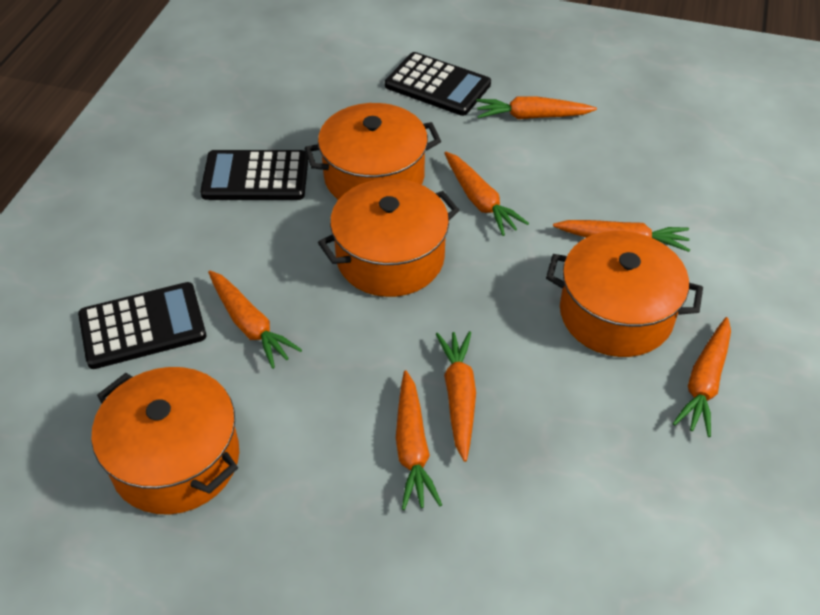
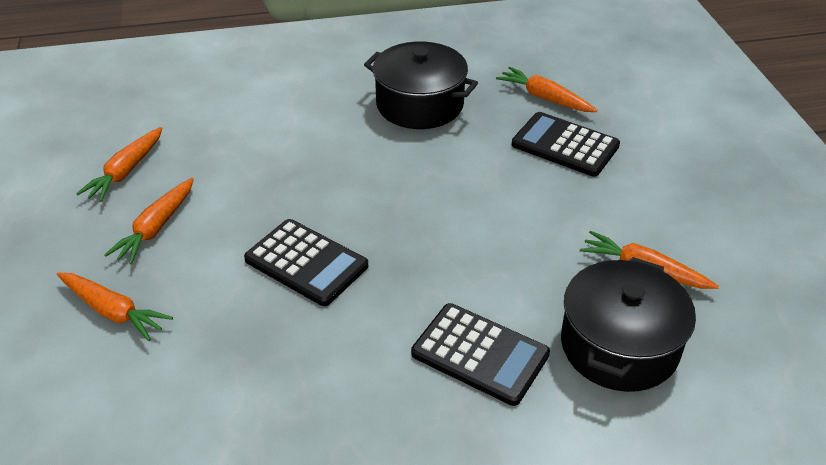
black pot: none = 0 -> [364,42,478,129] [561,257,696,392] = 2
orange carrot: [208,270,302,369] [396,370,442,510] [436,331,476,462] [444,151,529,236] [476,96,597,119] [553,220,690,252] [673,317,731,437] = 7 -> [57,273,173,341] [76,127,162,202] [104,178,194,264] [496,67,597,112] [580,231,719,289] = 5
orange pot: [91,367,239,514] [304,103,441,200] [318,178,459,297] [546,231,703,357] = 4 -> none = 0

